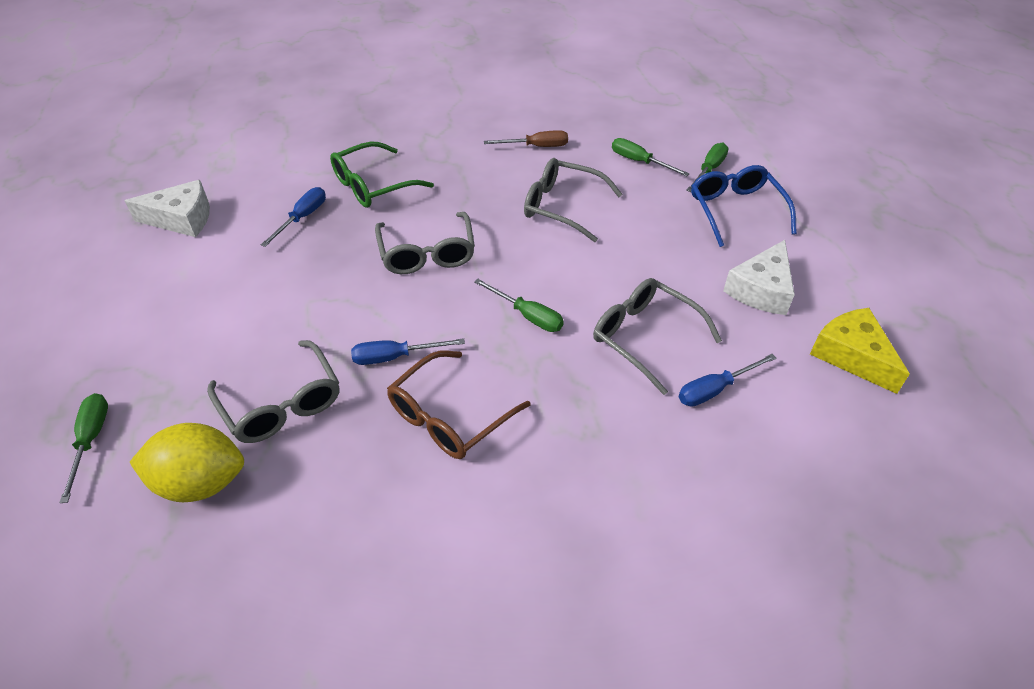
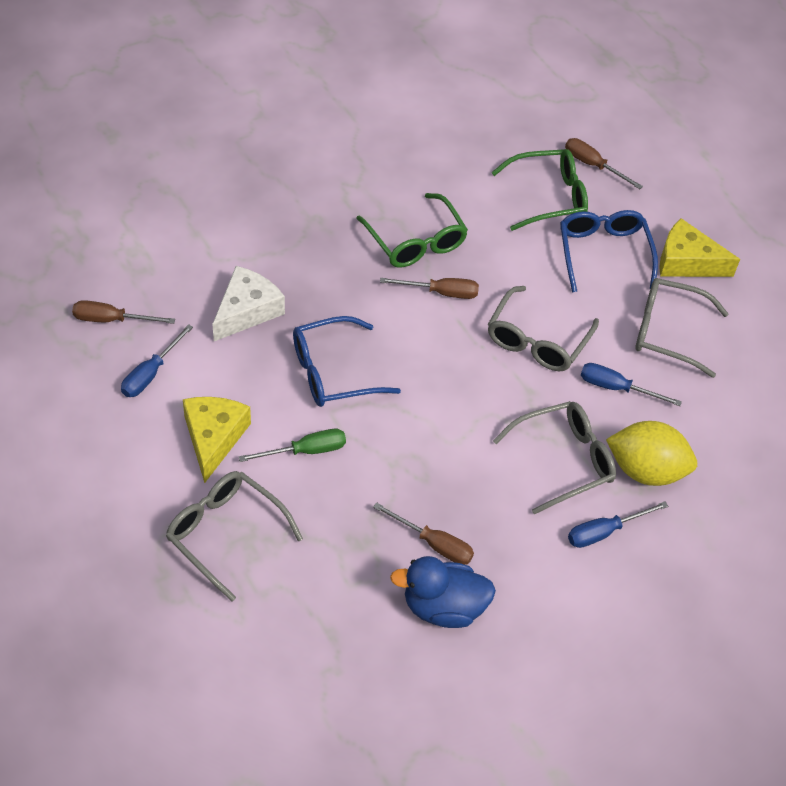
blue duck: none = 0 -> [390,556,496,628] = 1
blue glasses: [691,165,797,247] = 1 -> [293,316,401,407] [560,210,658,292] = 2
brown glasses: [387,350,531,459] = 1 -> none = 0
brown screwdriver: [484,130,568,147] = 1 -> [72,300,175,324] [373,502,474,565] [380,278,479,299] [565,138,643,189] = 4
green glasses: [330,141,434,208] = 1 -> [356,193,468,267] [491,149,588,231] = 2
green screwdriver: [59,393,108,503] [474,279,564,332] [612,138,690,176] [686,143,729,192] = 4 -> [239,429,346,462] = 1
white cheese: [125,180,210,237] [723,240,795,315] = 2 -> [213,266,285,341] = 1
yellow cheese: [810,308,910,394] = 1 -> [183,397,251,483] [659,218,740,277] = 2

